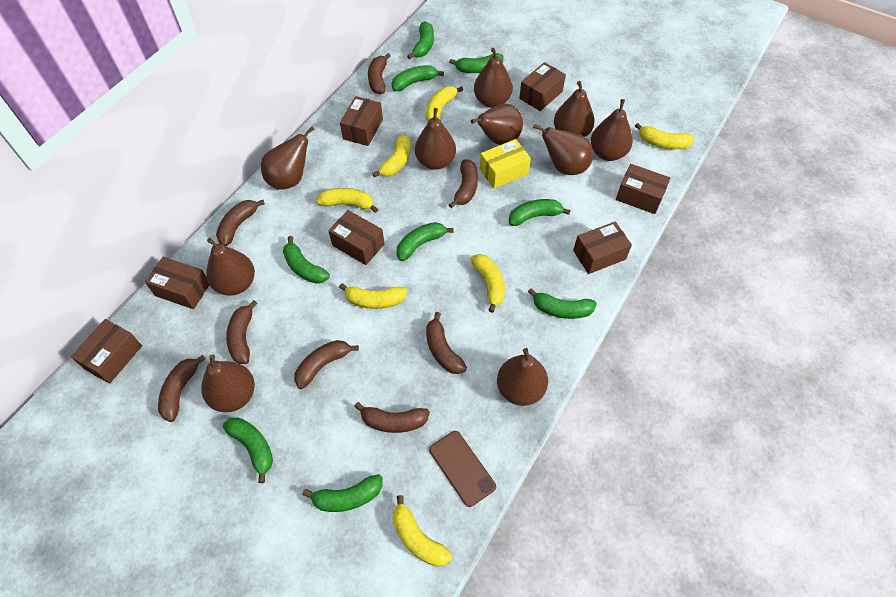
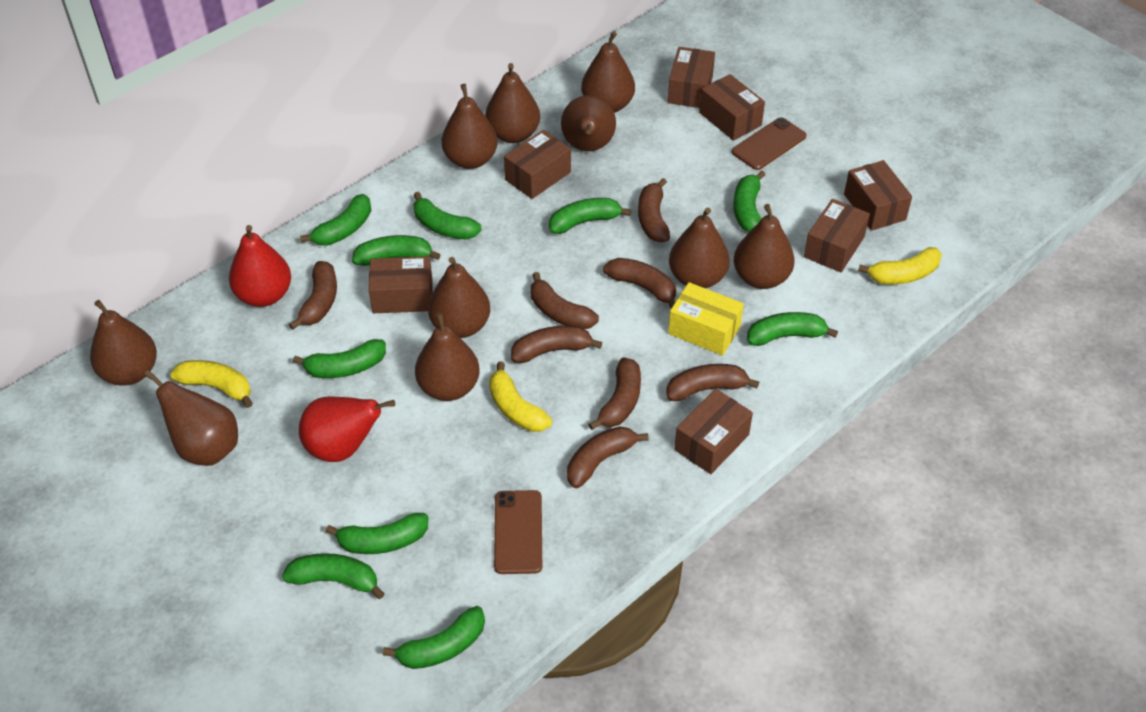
brown phone: [429,431,496,507] = 1 -> [494,490,542,574] [732,117,807,170] = 2
green banana: [223,417,273,483] [283,236,330,284] [302,474,382,512] [391,65,444,91] [396,222,454,261] [407,21,434,59] [449,53,504,73] [509,199,571,226] [528,288,597,319] = 9 -> [282,553,385,599] [293,339,386,378] [300,194,371,246] [326,513,428,554] [352,235,441,266] [383,606,485,669] [413,192,482,240] [549,198,631,234] [733,171,765,232] [747,312,838,346] = 10
red pear: none = 0 -> [229,225,291,307] [299,396,395,462] = 2
yellow banana: [316,188,378,213] [339,283,407,309] [372,135,411,177] [392,495,452,567] [426,86,463,121] [471,254,505,313] [635,123,694,149] = 7 -> [170,360,253,408] [489,362,552,432] [858,247,942,285] = 3

